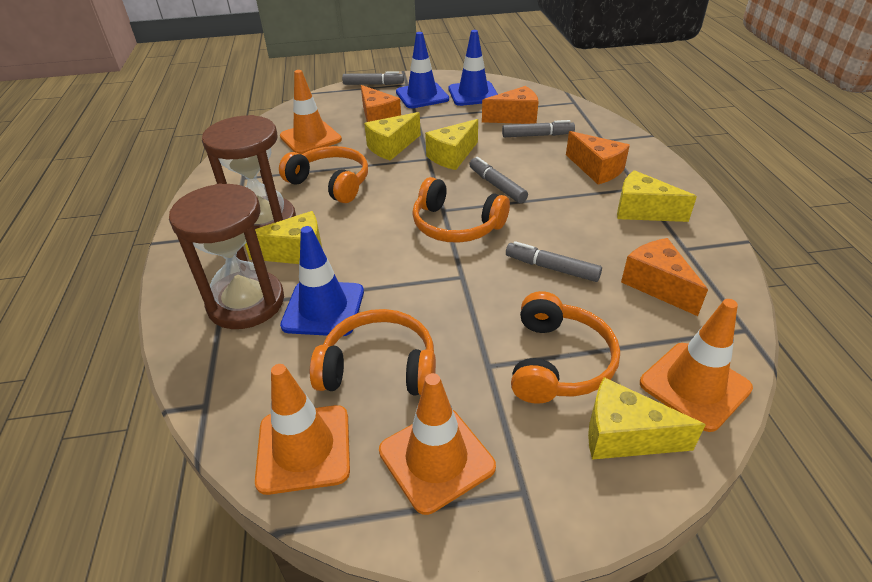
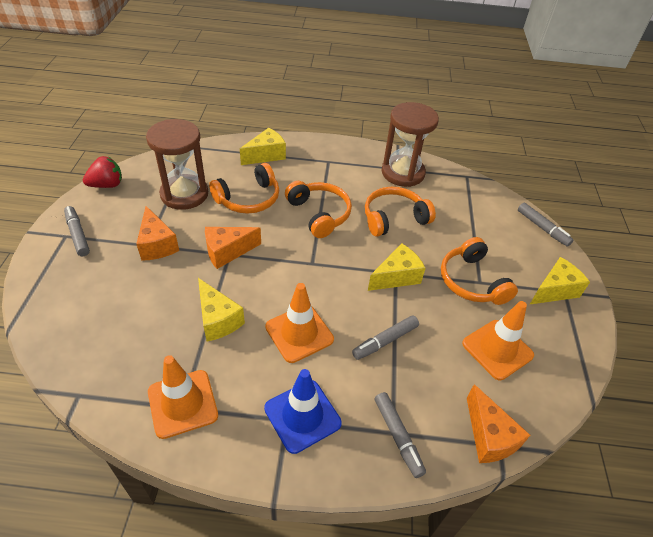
blue traffic cone: [280,226,364,336] [396,32,449,108] [449,30,498,106] = 3 -> [264,369,342,454] = 1
orange cheese: [361,85,401,122] [482,86,539,124] [566,131,630,185] [621,238,708,316] = 4 -> [136,206,179,261] [205,227,261,269] [467,384,530,463] = 3
orange traffic cone: [255,364,350,495] [280,70,342,155] [379,373,496,515] [640,299,753,432] = 4 -> [148,355,218,439] [265,283,334,363] [462,301,534,380] = 3
red strawberry: none = 0 -> [83,156,122,188] = 1
yellow cheese: [245,211,322,264] [364,112,421,161] [425,119,478,170] [588,377,706,460] [617,170,697,222] = 5 -> [198,278,245,341] [240,128,286,165] [368,244,426,291] [530,257,590,304] = 4

